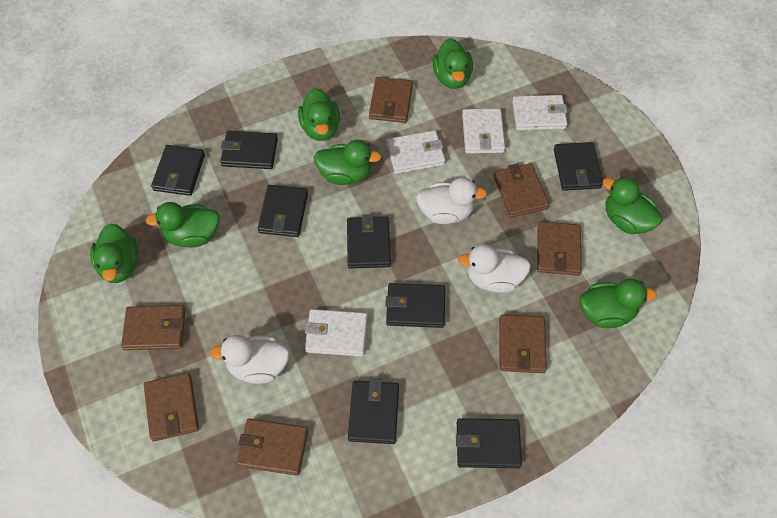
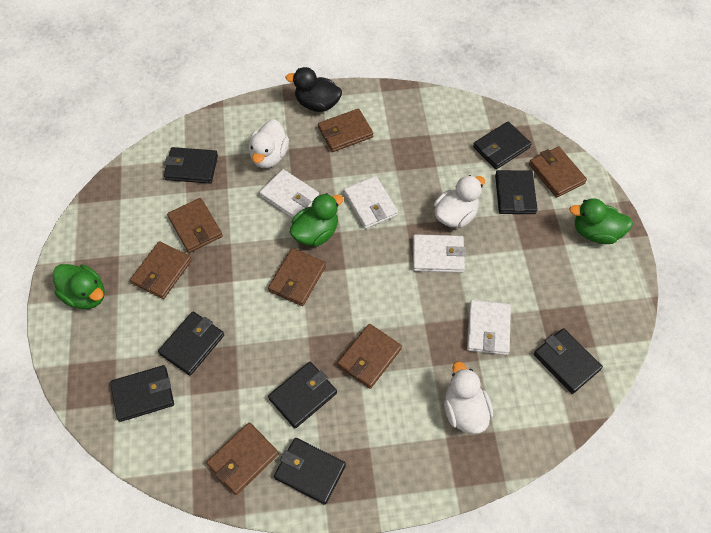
black duck: none = 0 -> [286,67,342,112] = 1
green duck: [90,223,138,283] [146,202,220,247] [298,88,340,141] [314,140,381,185] [432,38,473,89] [579,279,657,328] [603,176,663,234] = 7 -> [53,264,105,309] [290,193,343,246] [569,198,633,244] = 3

